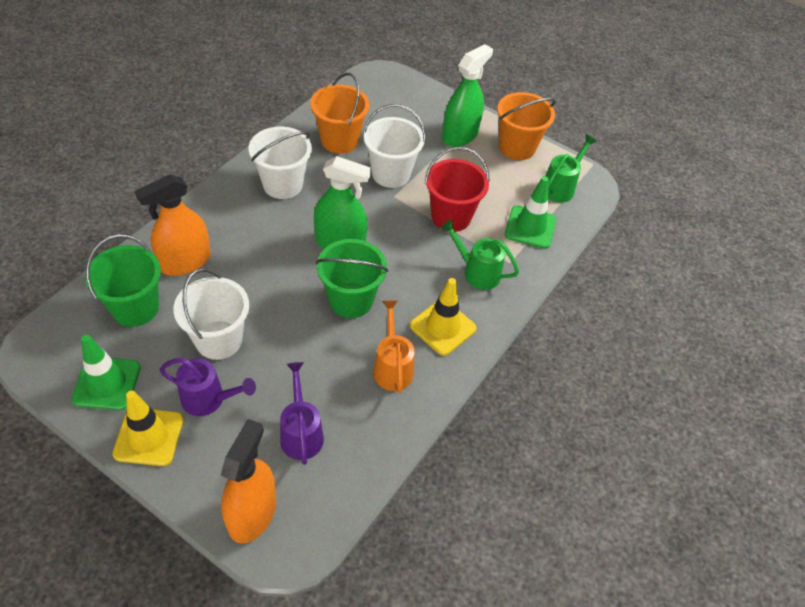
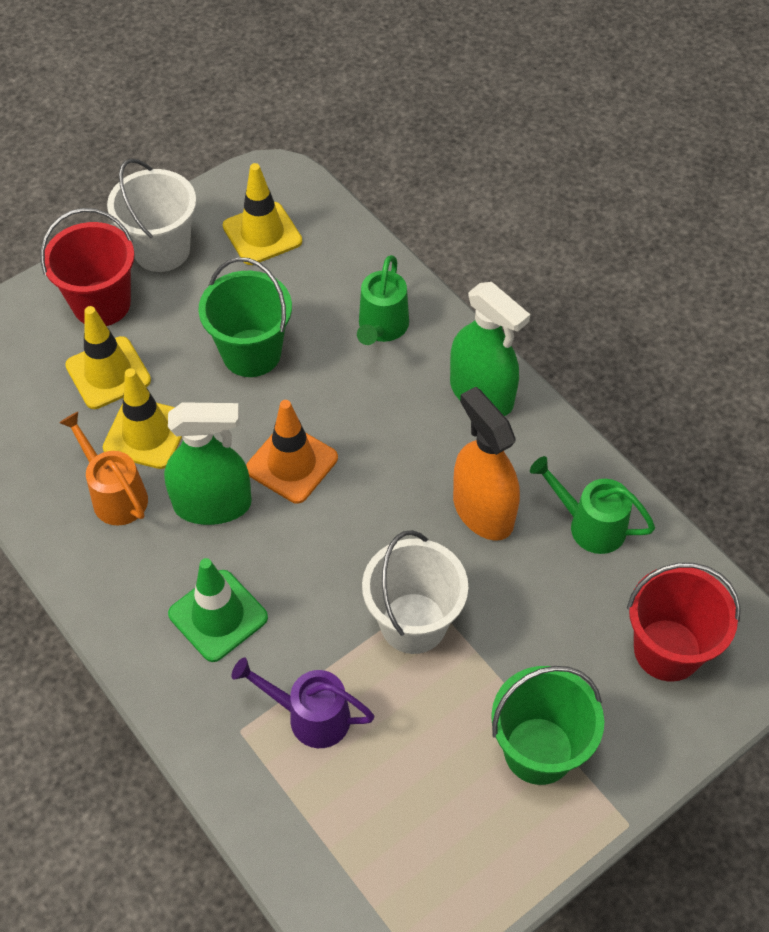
green traffic cone: [71,335,141,410] [505,176,556,249] = 2 -> [168,558,268,662] = 1
orange bucket: [310,73,369,154] [497,92,556,160] = 2 -> none = 0
orange spray bottle: [135,174,211,276] [221,419,276,543] = 2 -> [453,387,520,541] = 1
orange traffic cone: none = 0 -> [246,400,338,504] = 1
purple watering can: [160,358,256,416] [280,362,324,465] = 2 -> [231,657,374,748] = 1
red bucket: [425,147,490,232] = 1 -> [41,208,135,326] [627,563,741,682] = 2
white bucket: [173,268,249,360] [249,126,312,199] [363,104,426,188] = 3 -> [107,159,196,272] [362,530,468,654] = 2
yellow traffic cone: [112,391,184,466] [410,278,477,356] = 2 -> [65,306,151,409] [103,368,182,469] [223,163,302,265] = 3

